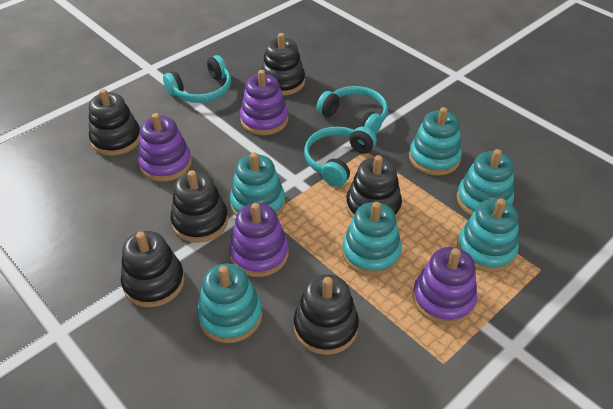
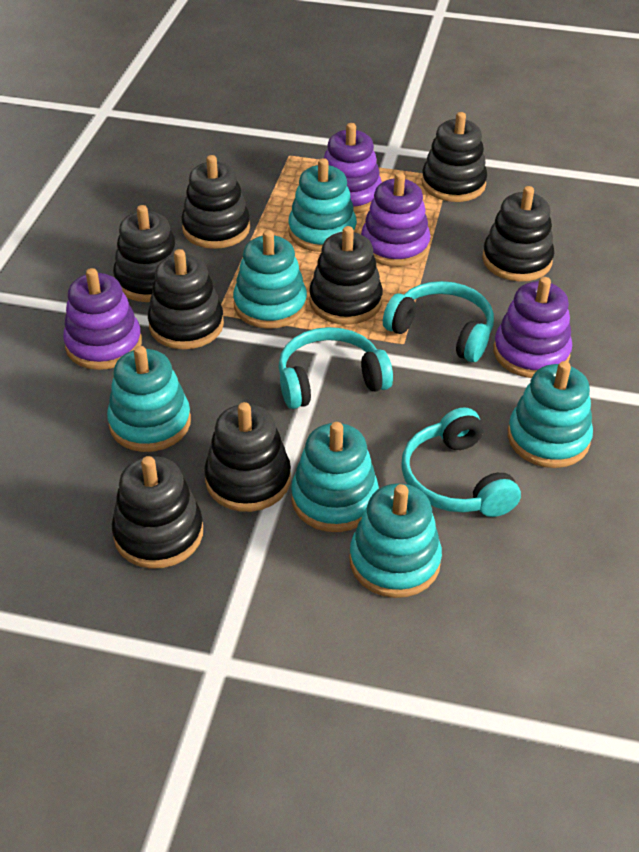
black stacking toy: [89,89,140,156] [121,231,185,307] [171,170,228,243] [261,33,305,96] [294,274,359,355] [346,155,402,218] = 6 -> [112,456,203,569] [113,205,179,302] [148,249,224,349] [181,155,250,249] [204,402,291,512] [309,226,383,325] [422,112,487,202] [482,186,555,282] = 8

